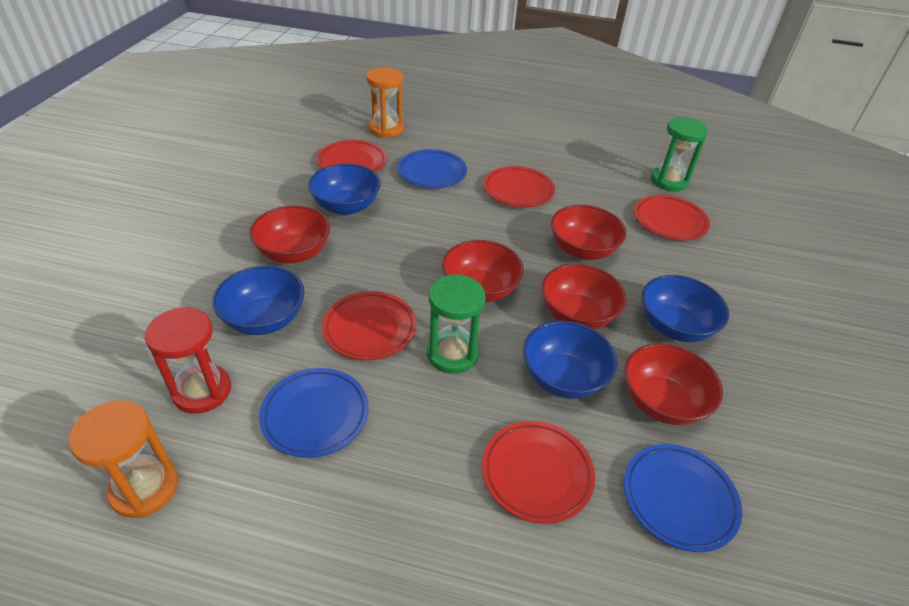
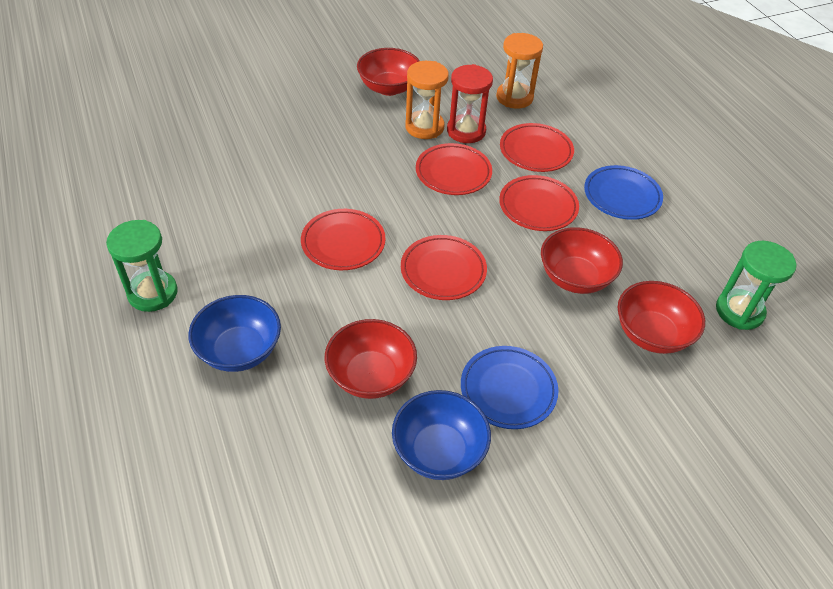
blue bowl: [212,266,304,335] [308,164,381,215] [523,321,617,399] [642,275,729,342] = 4 -> [188,295,281,372] [392,390,491,480] = 2
blue plate: [259,368,369,458] [398,149,467,188] [624,444,742,552] = 3 -> [461,346,559,429] [584,165,663,220] = 2
red bowl: [249,205,330,263] [442,240,524,302] [541,264,627,329] [551,205,626,260] [624,343,723,425] = 5 -> [325,319,417,399] [357,48,420,96] [541,227,623,294] [618,281,705,354] = 4

